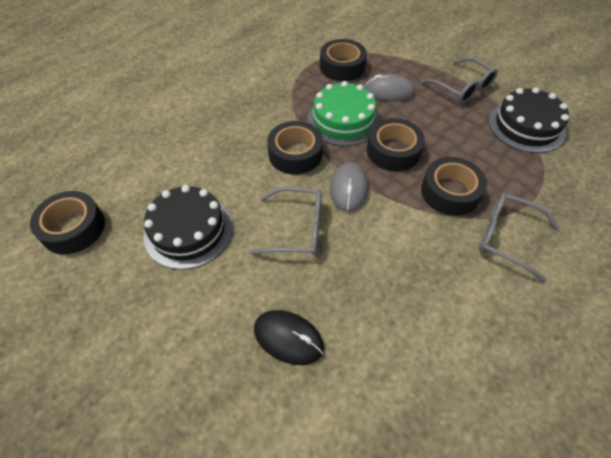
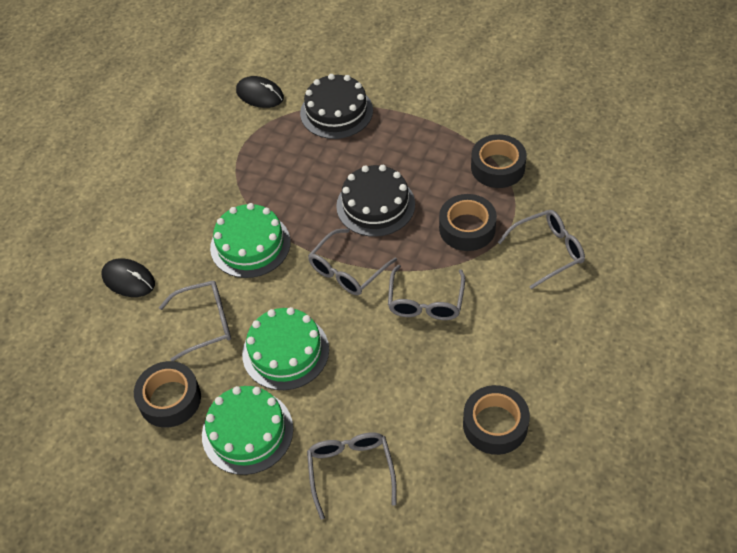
black mouse: [254,310,324,365] = 1 -> [101,258,155,297] [236,76,284,108] = 2
black tape: [30,191,105,254] [267,121,323,174] [320,39,367,81] [367,118,425,171] [421,157,487,216] = 5 -> [134,361,201,428] [439,194,497,251] [463,385,530,455] [471,134,527,188] = 4
green cake: [307,81,380,146] = 1 -> [202,386,293,475] [210,203,291,278] [242,307,329,390] = 3
grey glasses: [250,187,322,255] [420,57,498,104] [479,193,559,282] = 3 -> [159,281,231,361] [307,432,397,520] [308,229,397,295] [388,265,465,320] [498,210,585,289] = 5
grey mouse: [330,162,368,212] [364,74,415,102] = 2 -> none = 0

